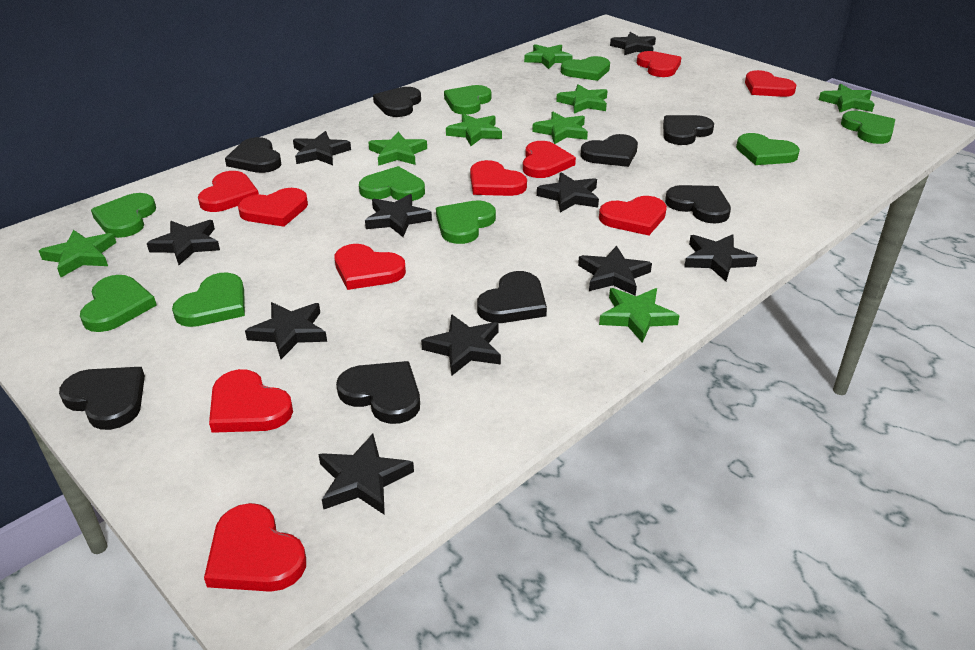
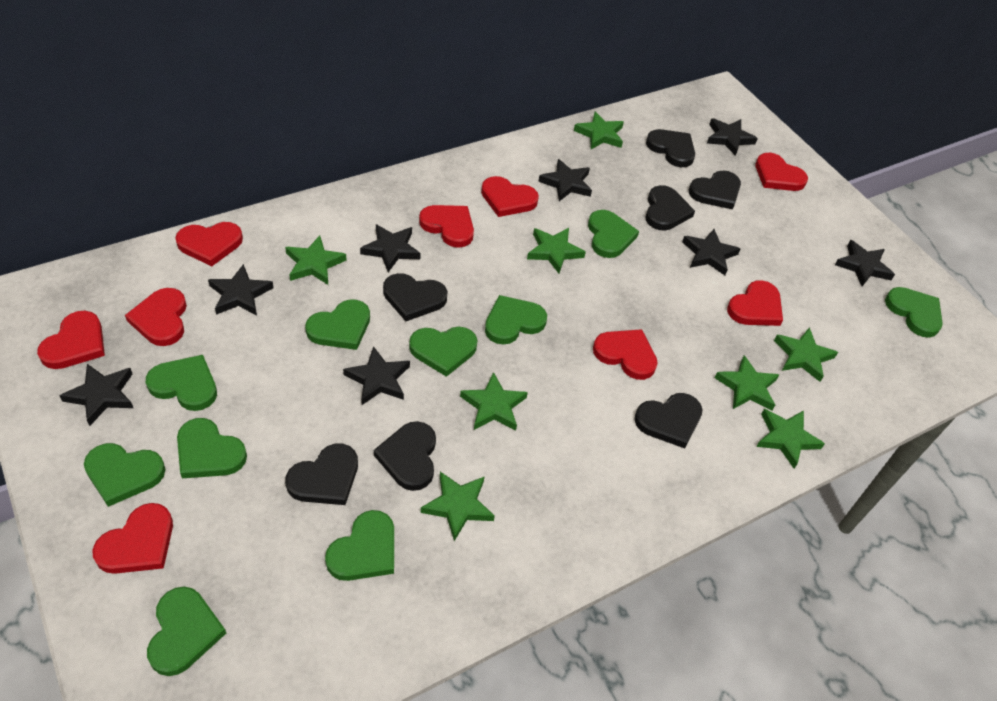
black heart: [59,367,145,430] [225,137,282,173] [336,361,420,424] [373,87,421,117] [477,271,547,323] [581,134,638,167] [663,115,714,145] [665,185,731,224] = 8 -> [285,443,358,505] [374,421,436,491] [383,273,448,321] [634,393,703,448] [645,185,695,231] [646,129,695,167] [689,170,741,210] = 7
black star: [147,220,220,265] [245,302,327,359] [293,131,351,165] [318,434,414,515] [365,194,432,237] [421,314,501,376] [537,172,599,213] [578,246,652,296] [610,32,656,55] [684,234,758,281] = 10 -> [59,364,133,426] [208,264,274,315] [343,346,410,405] [360,224,421,272] [538,159,592,201] [682,229,740,275] [707,118,758,156] [835,240,895,286] = 8
green heart: [80,275,157,332] [91,193,156,238] [172,272,245,327] [359,166,425,201] [436,200,496,244] [444,85,491,115] [561,56,610,81] [736,133,800,165] [841,111,895,144] = 9 -> [84,443,165,507] [146,355,217,411] [147,587,226,676] [177,418,247,478] [305,299,370,350] [325,510,394,581] [409,327,477,377] [485,295,547,345] [588,210,639,258] [885,287,943,338] = 10
red heart: [198,171,259,212] [204,503,306,592] [209,369,293,433] [238,188,308,227] [335,244,406,290] [470,160,527,196] [523,141,576,178] [599,196,667,236] [637,51,681,77] [745,70,796,97] = 10 -> [37,311,105,369] [92,503,173,574] [125,288,187,346] [175,222,243,266] [419,205,474,248] [481,176,539,217] [593,329,658,380] [727,280,783,326] [756,153,808,191] = 9

